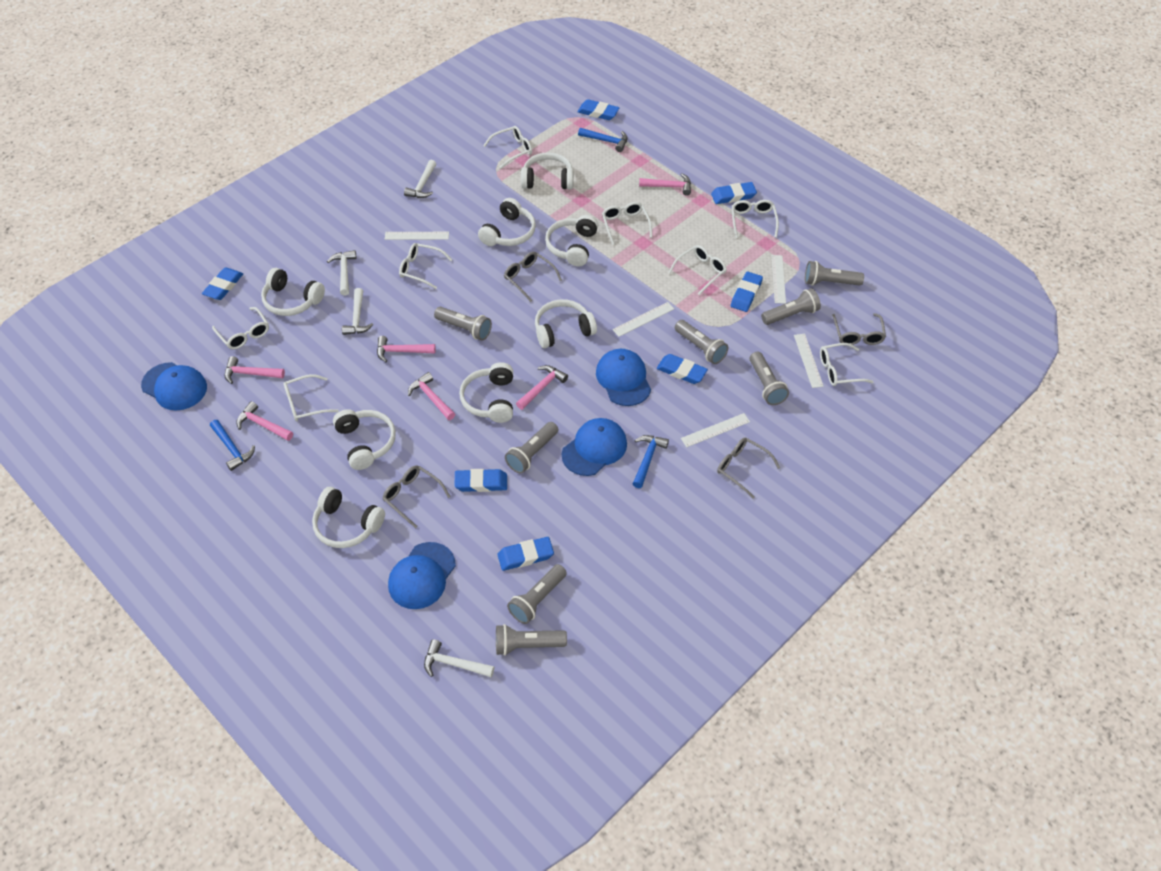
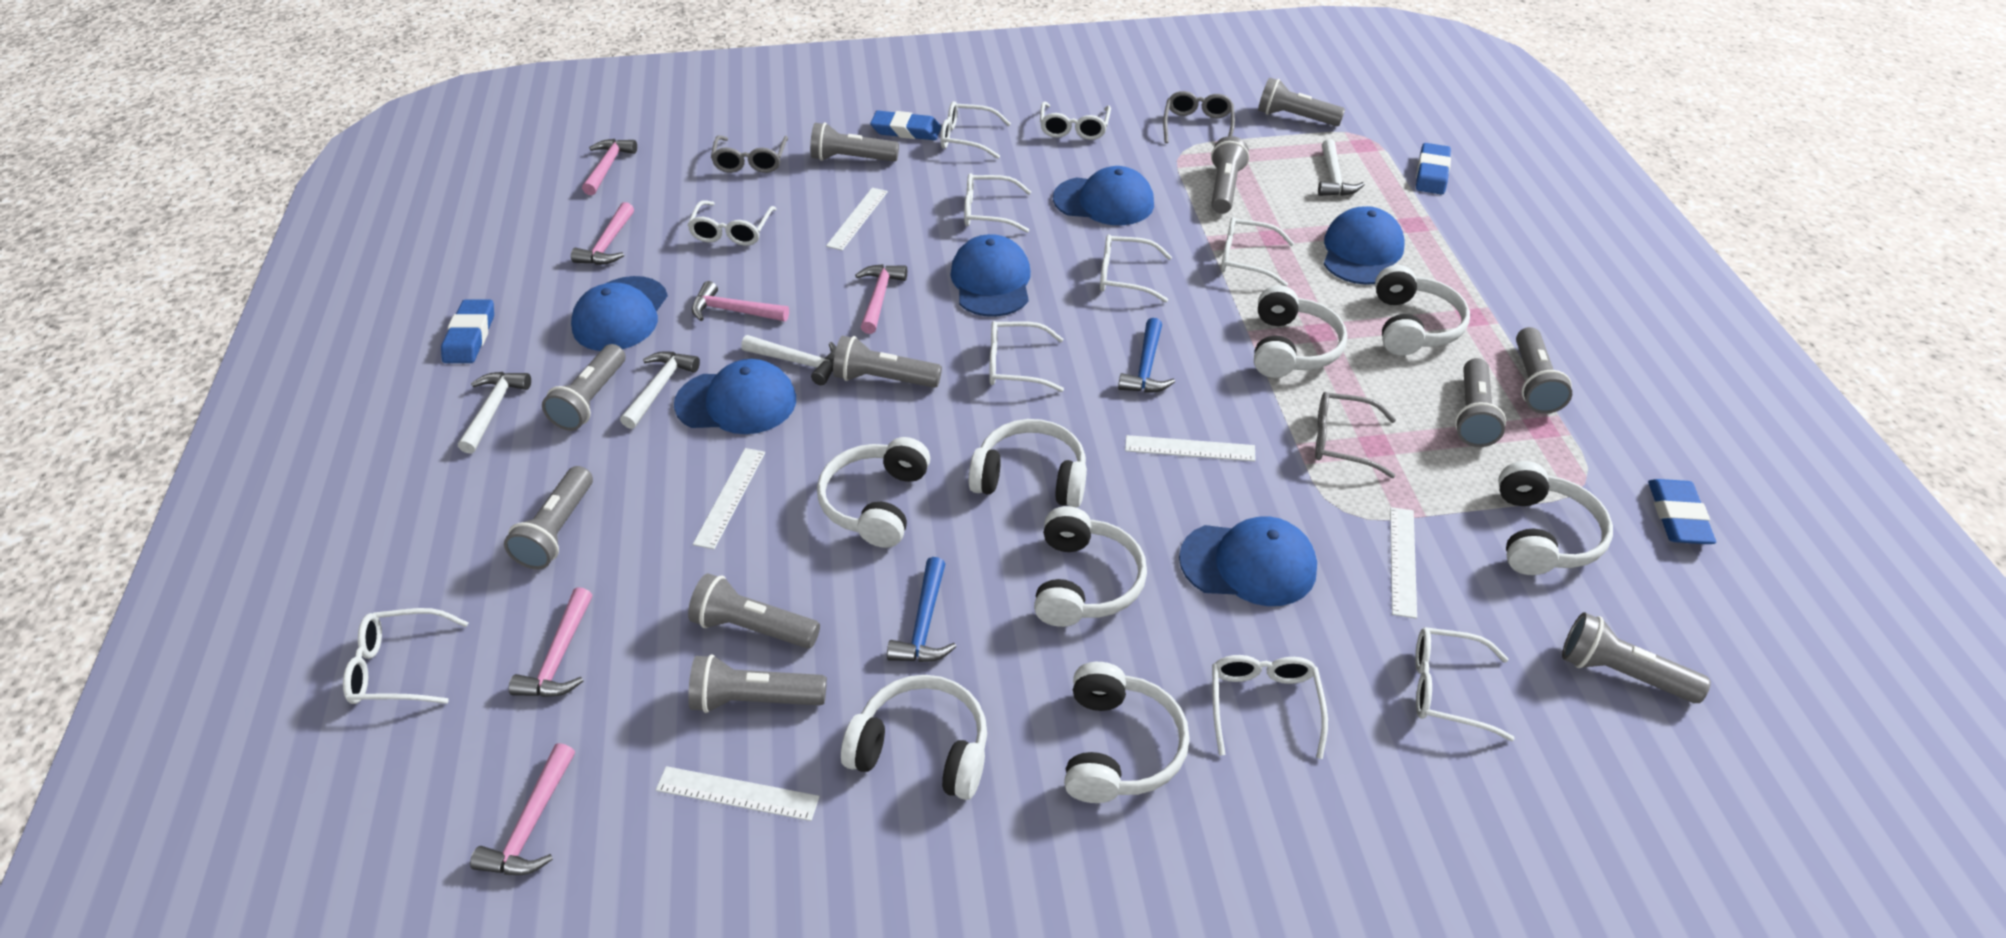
blue cap: [141,362,207,411] [388,542,456,609] [562,418,627,476] [596,349,651,406] = 4 -> [571,276,668,351] [674,359,796,434] [950,234,1031,317] [1053,166,1154,225] [1179,516,1317,606] [1324,206,1405,285] = 6
blue eraser: [202,267,243,300] [454,469,507,492] [497,537,554,571] [577,99,620,120] [657,354,708,384] [711,182,757,204] [731,272,763,312] = 7 -> [441,300,494,363] [870,111,941,140] [1416,143,1451,195] [1648,479,1716,544] = 4
blue hammer: [210,420,255,471] [578,128,628,152] [633,435,669,488] = 3 -> [887,557,956,662] [1118,318,1175,393] = 2
grey flashlight: [434,307,492,341] [496,624,567,656] [505,422,558,474] [507,564,567,624] [675,320,728,364] [750,352,789,405] [761,288,821,325] [805,261,864,286] = 8 -> [504,466,593,570] [542,344,625,431] [688,573,820,648] [688,654,827,713] [810,122,899,162] [833,336,942,388] [1211,136,1249,214] [1258,77,1345,126] [1455,358,1506,447] [1516,327,1572,414] [1562,612,1711,703] = 11
grey glasses: [382,465,451,528] [504,252,562,302] [717,438,780,499] [832,313,886,345] = 4 -> [711,135,788,173] [1163,91,1235,143] [1315,392,1396,478] = 3
white glasses: [212,307,269,349] [283,374,339,421] [399,243,452,289] [483,126,532,168] [602,202,652,245] [668,245,727,295] [732,200,779,238] [820,343,874,386] = 8 -> [343,608,468,704] [687,200,776,246] [940,101,1011,159] [964,173,1031,233] [989,321,1064,392] [1040,102,1111,140] [1100,234,1172,303] [1212,655,1328,759] [1221,217,1294,286] [1415,627,1514,741] = 10

